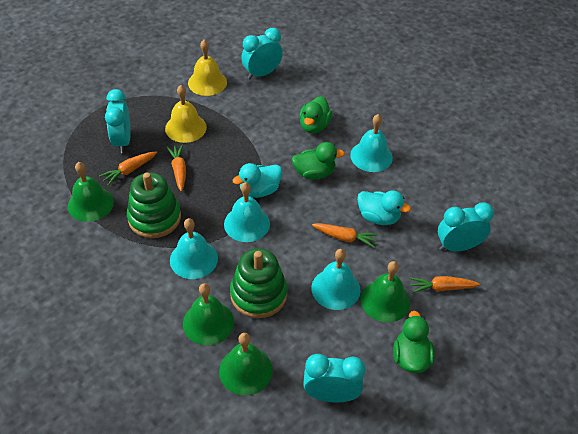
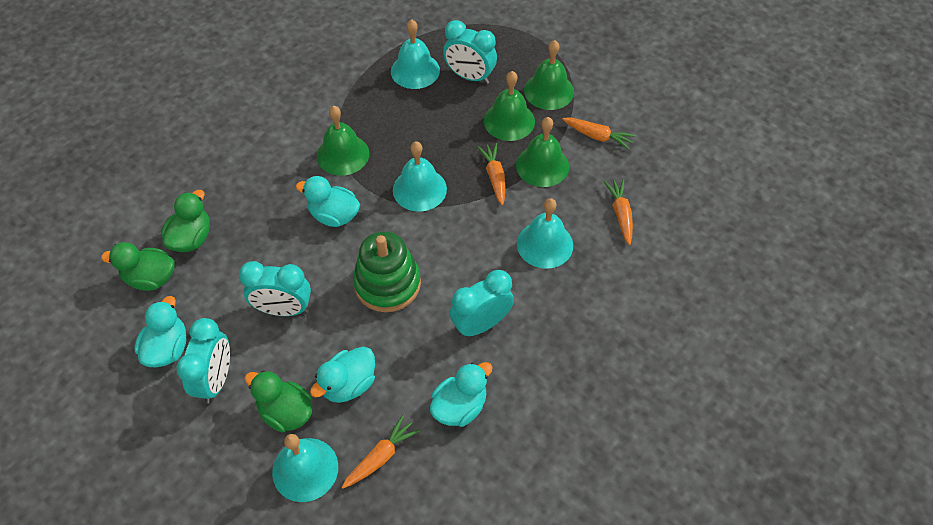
green stacking toy: [127,172,181,238] [230,248,287,318] = 2 -> [353,231,421,312] = 1
turquoise duck: [232,163,282,198] [357,191,411,225] = 2 -> [134,296,186,367] [296,176,360,227] [310,347,375,403] [430,362,493,427] = 4
yellow bell: [165,85,207,143] [188,40,227,96] = 2 -> none = 0

